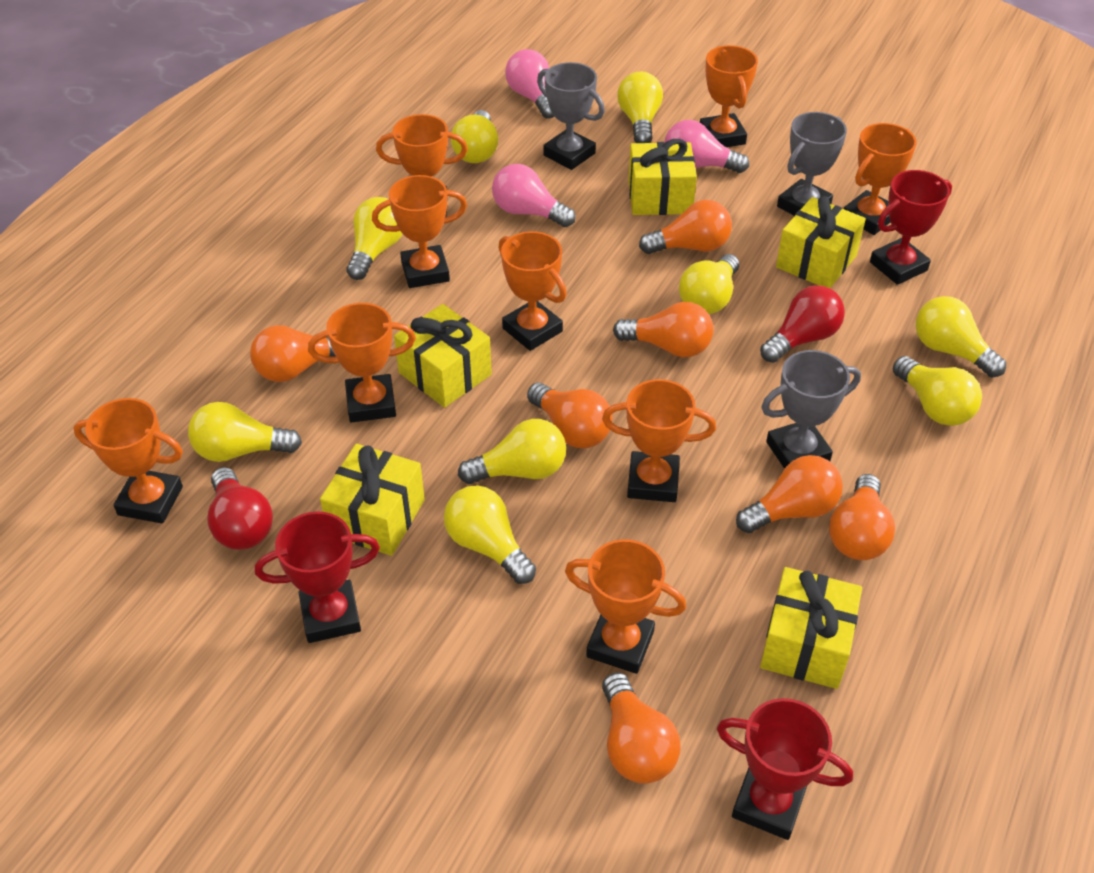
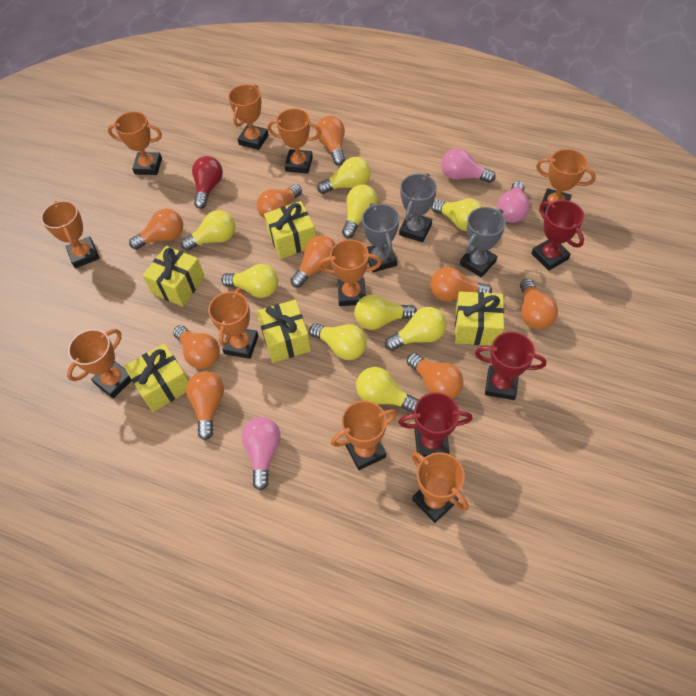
orange light bulb: [250,325,335,382] [527,383,613,448] [602,672,681,784] [613,302,714,357] [639,200,732,254] [736,455,843,533] [829,474,895,560] = 7 -> [129,208,183,250] [173,325,220,369] [186,371,224,440] [257,184,302,219] [291,235,335,287] [316,116,345,165] [407,353,463,398] [430,267,492,301] [520,279,558,329] = 9
orange trophy: [73,398,183,523] [308,303,416,423] [372,175,467,288] [376,114,468,217] [498,231,567,351] [565,539,686,674] [602,379,716,502] [700,45,758,147] [844,123,916,235] = 9 -> [41,201,100,268] [67,329,132,398] [108,111,162,175] [208,288,259,359] [228,84,269,150] [268,108,322,174] [318,240,382,306] [331,401,397,470] [411,452,468,523] [536,149,596,212] = 10
red light bulb: [207,467,273,550] [760,285,845,363] = 2 -> [192,156,223,209] = 1

